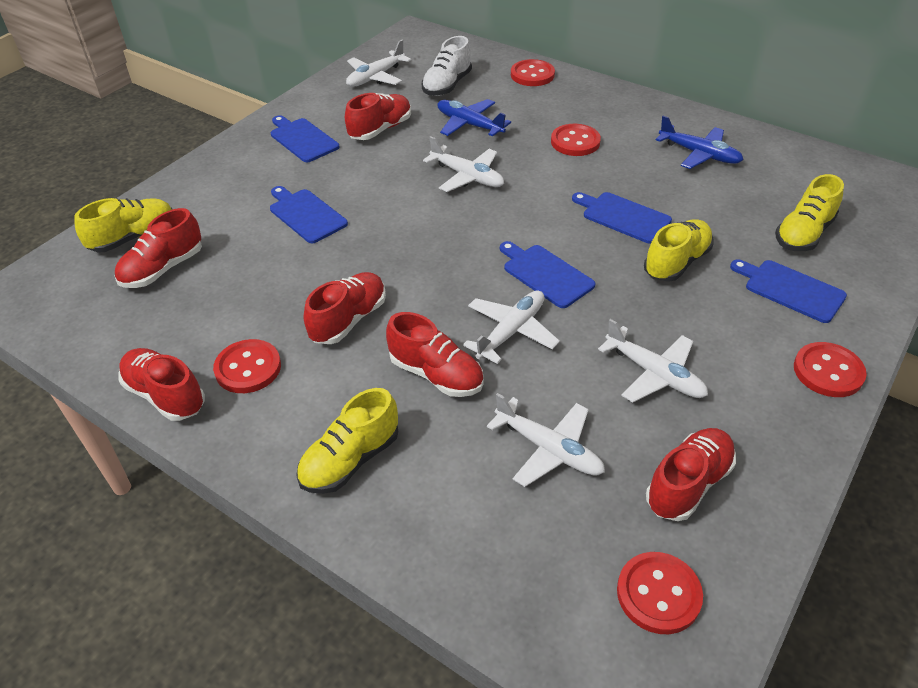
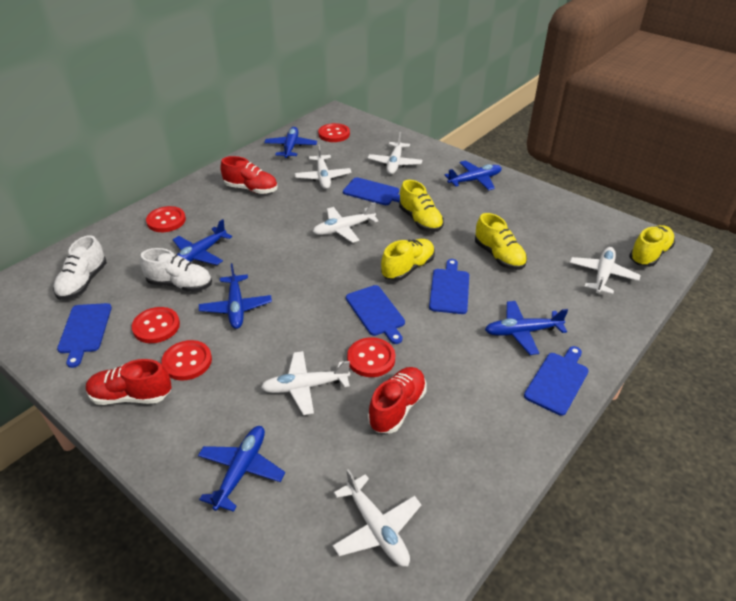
blue plane: [437,99,511,137] [656,116,744,169] = 2 -> [173,219,232,265] [198,426,285,512] [199,263,272,329] [264,127,317,158] [444,161,502,191] [485,301,568,355] = 6
red shoe: [115,208,202,288] [119,348,205,421] [304,272,386,344] [345,93,411,140] [386,312,484,397] [646,428,736,521] = 6 -> [86,359,171,405] [220,156,278,194] [368,367,427,433] = 3
white plane: [346,40,411,87] [423,136,504,192] [463,290,560,364] [487,393,605,487] [598,319,708,403] = 5 -> [261,351,350,415] [295,145,351,189] [313,202,378,243] [333,469,422,567] [368,132,422,175] [570,247,641,294] = 6
white shoe: [422,36,472,96] = 1 -> [53,235,107,300] [140,248,212,292] = 2

